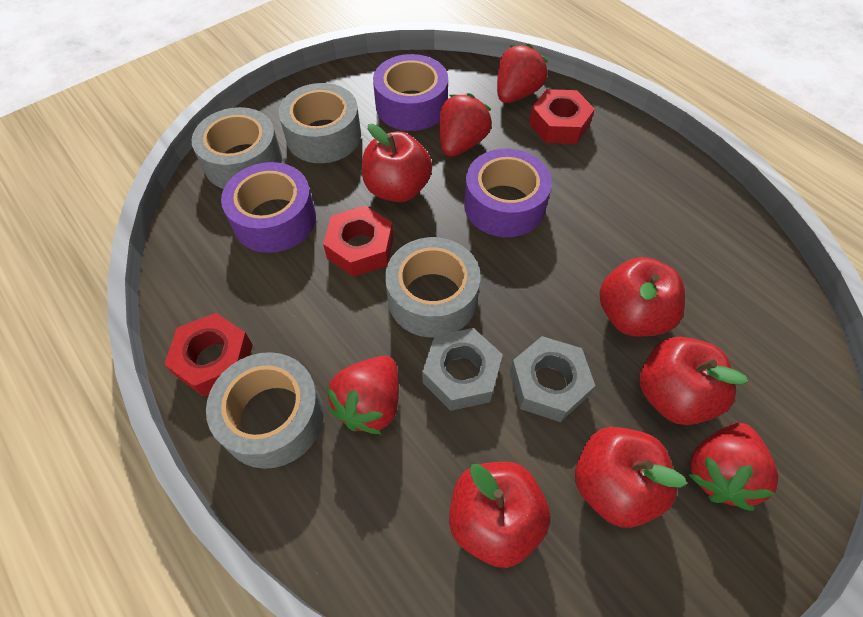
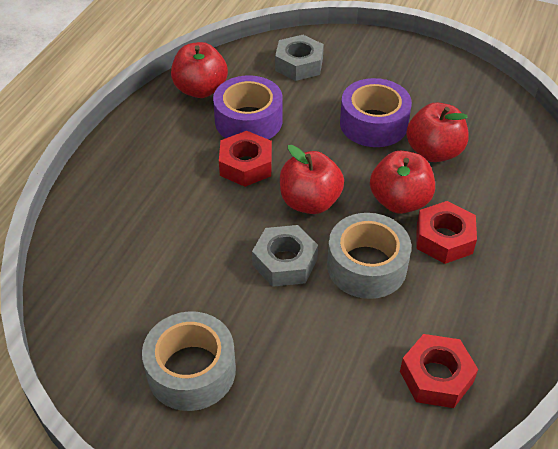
grey tape: [191,107,282,189] [206,352,323,469] [279,83,361,163] [385,237,481,338] = 4 -> [142,311,236,411] [327,213,411,299] = 2
purple tape: [221,162,316,253] [373,54,448,131] [464,149,552,237] = 3 -> [213,75,283,140] [340,78,412,147] = 2
red apple: [362,124,432,202] [449,462,551,568] [575,427,687,528] [599,257,685,337] [640,337,748,425] = 5 -> [171,42,228,98] [280,145,344,214] [370,151,435,214] [406,102,469,162] = 4
red strawberry: [327,356,399,434] [440,93,492,157] [497,44,548,103] [689,423,778,511] = 4 -> none = 0

